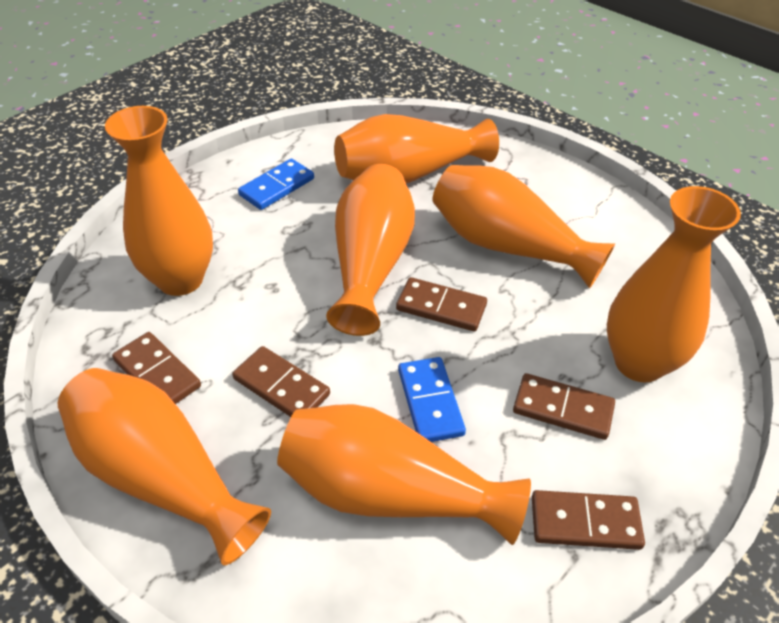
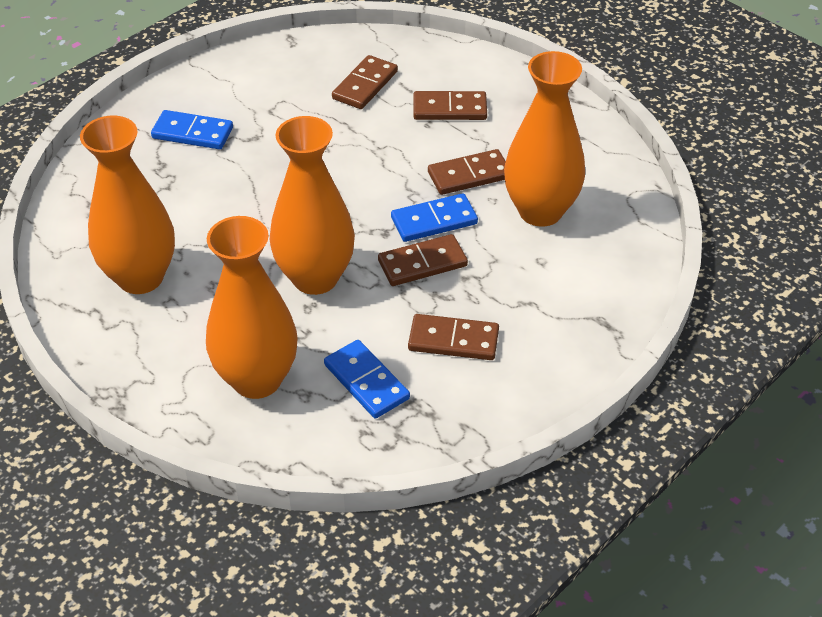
blue domino: [238,159,314,210] [398,357,466,442] = 2 -> [151,110,233,149] [324,340,410,419] [391,193,478,242] = 3
orange vase: [58,368,271,565] [105,106,213,296] [277,404,531,545] [326,164,415,336] [334,114,499,184] [432,165,615,289] [607,186,741,382] = 7 -> [80,116,175,294] [206,216,298,399] [270,116,355,295] [504,51,585,227] = 4

